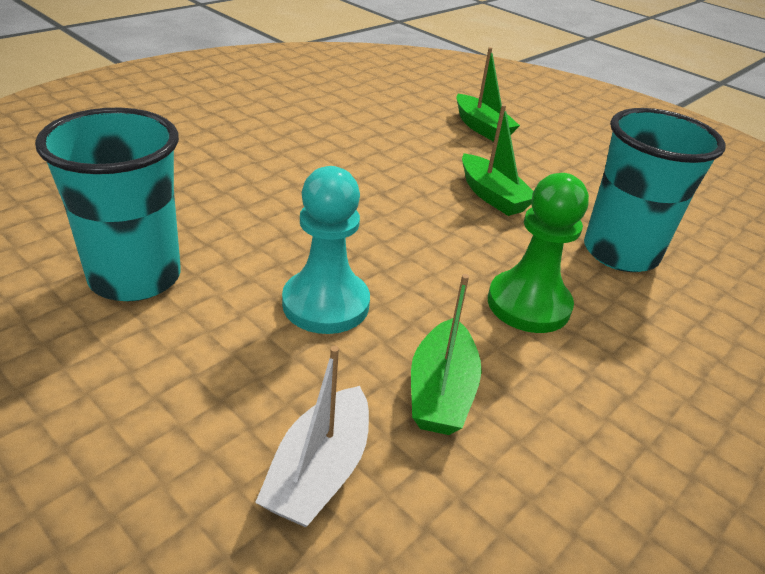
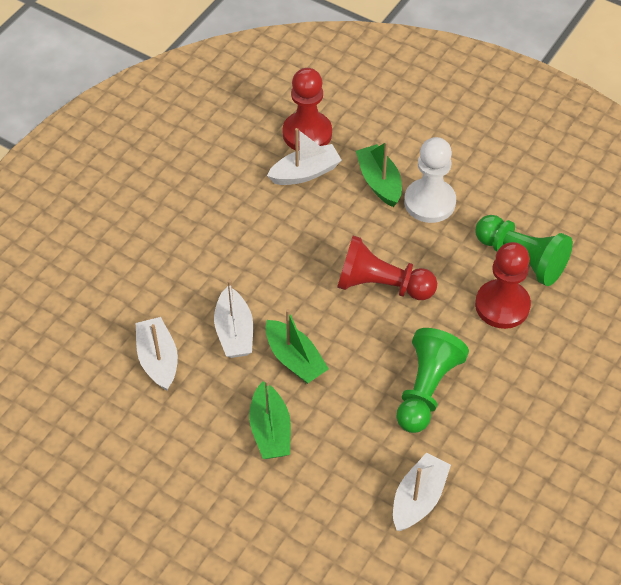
green pawn: [488,173,589,333] = 1 -> [397,328,469,433] [476,215,573,286] = 2
red pawn: none = 0 -> [283,68,332,150] [337,236,437,300] [475,242,531,329] = 3
turquoise cup: [35,108,181,301] [584,108,726,272] = 2 -> none = 0
turquoise pawn: [282,166,370,334] = 1 -> none = 0
white boat: [255,346,369,527] = 1 -> [136,317,178,391] [214,280,253,358] [267,128,342,185] [393,453,451,531] = 4
white pawn: none = 0 -> [404,137,456,223] = 1

